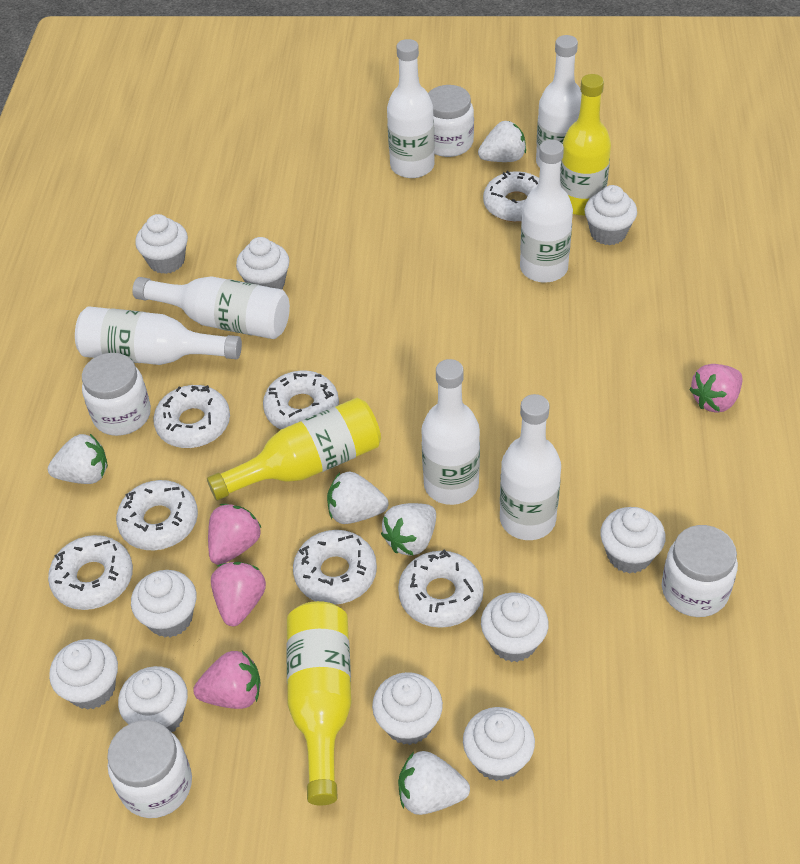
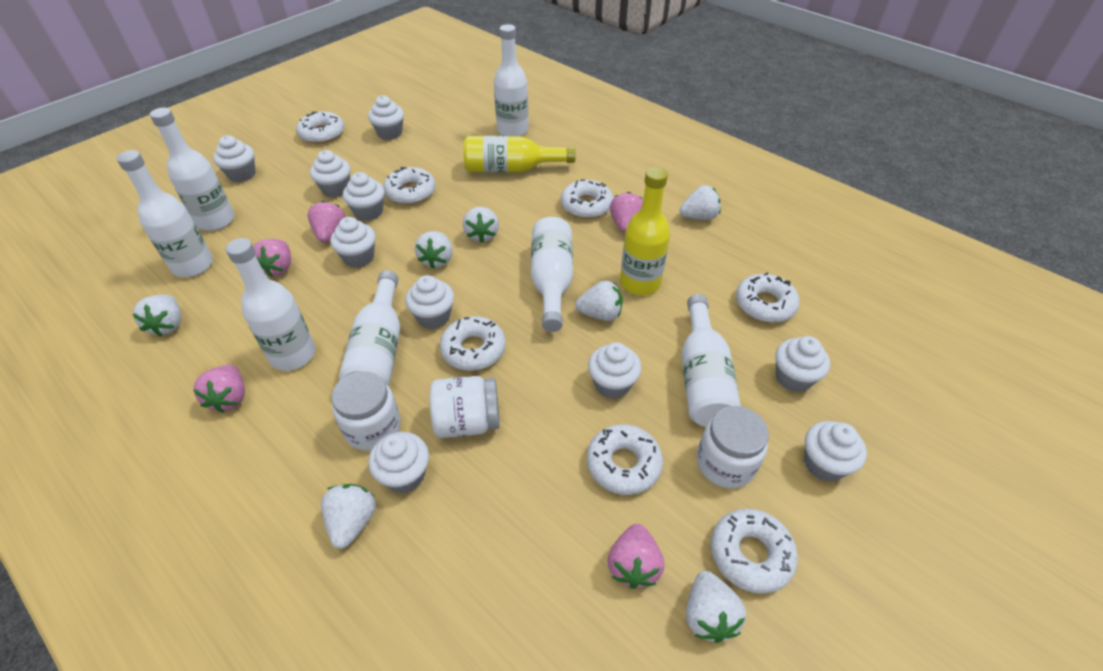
pink strawberry: [193,651,260,709] [208,504,261,565] [211,562,266,626] [689,364,742,413] = 4 -> [194,365,245,413] [253,239,291,277] [308,201,345,243] [608,524,664,589] [610,192,643,233] = 5
white jar: [82,353,151,436] [107,720,192,818] [428,85,474,157] [662,525,738,617] = 4 -> [331,371,401,451] [430,376,500,438] [697,406,769,488] = 3
white strawberry: [48,434,108,484] [327,472,389,524] [381,503,436,556] [398,751,470,815] [478,121,526,162] = 5 -> [132,295,181,336] [321,484,376,549] [415,231,453,269] [463,207,499,243] [575,281,623,321] [680,185,721,220] [686,571,746,643] = 7
yellow bottle: [207,398,381,500] [286,601,352,806] [560,74,611,216] = 3 -> [464,136,576,173] [620,167,670,295] = 2

